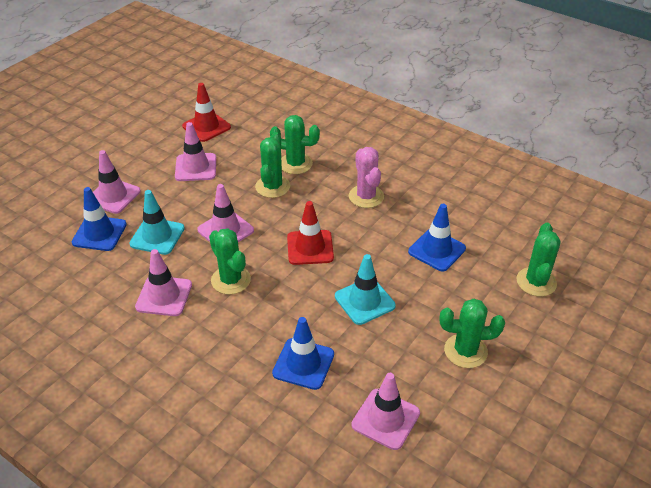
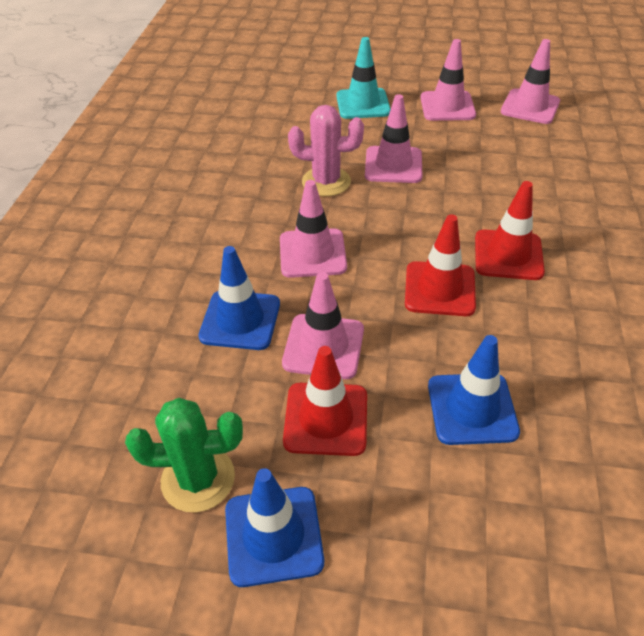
green cactus: [209,228,251,294] [255,132,290,198] [270,115,320,174] [440,299,505,368] [516,223,561,297] = 5 -> [125,398,243,513] = 1
red traffic cone: [182,83,231,142] [287,201,334,265] = 2 -> [283,346,367,456] [405,215,476,316] [475,181,545,280] = 3
turquoise traffic cone: [129,190,185,255] [335,254,396,325] = 2 -> [336,37,391,119] = 1

